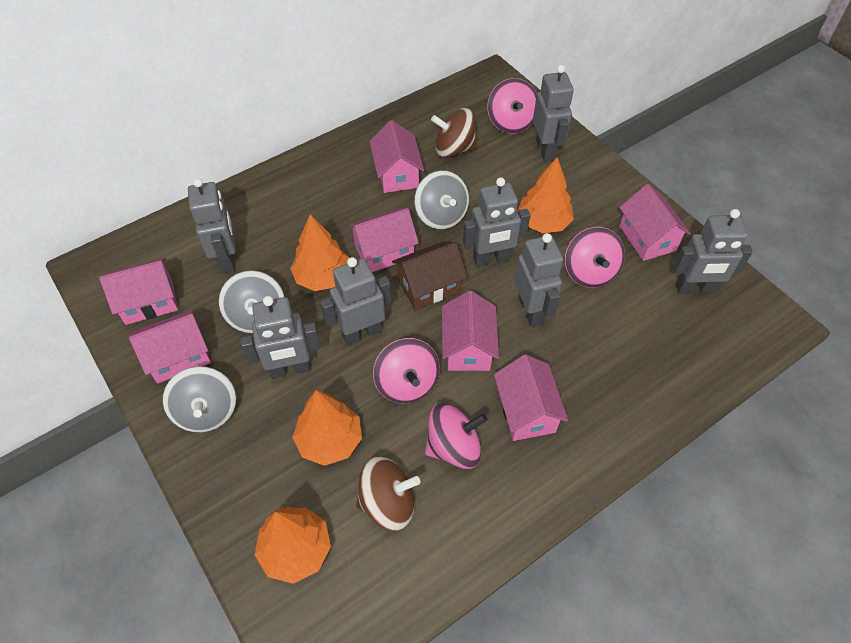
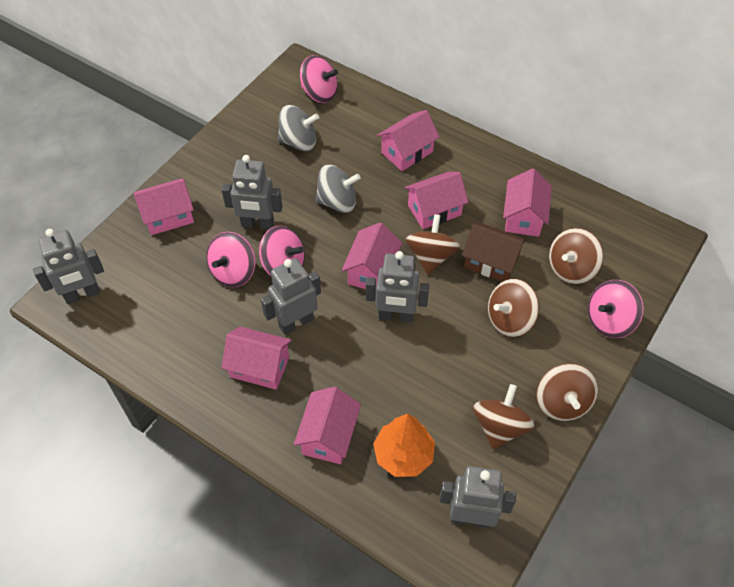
brown spinning top: [356,456,420,531] [431,108,477,158] = 2 -> [406,214,460,274] [473,384,535,449] [488,279,539,337] [536,363,598,421] [549,228,603,284] = 5
grey robot: [188,178,236,273] [241,296,321,379] [320,257,391,345] [463,177,530,266] [514,233,563,327] [533,65,574,161] [673,209,753,294] = 7 -> [33,229,104,304] [221,155,283,230] [261,258,321,335] [366,251,429,322] [440,466,516,528] = 5
grey spinning top: [162,366,236,433] [218,270,284,333] [414,170,469,229] = 3 -> [277,105,319,151] [315,165,361,213] = 2
orange tree: [255,507,331,584] [290,214,349,291] [292,390,362,466] [517,157,574,233] = 4 -> [373,414,435,477] = 1

